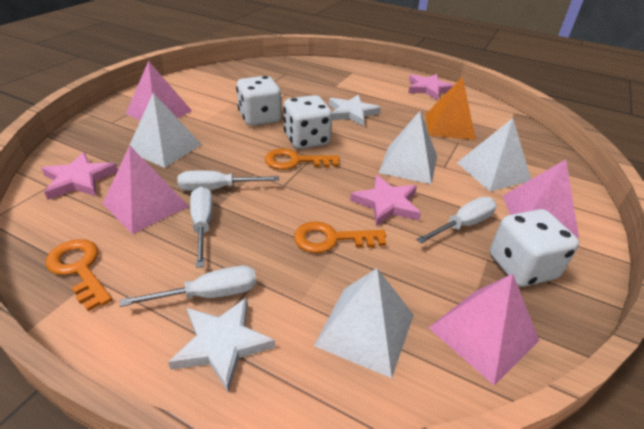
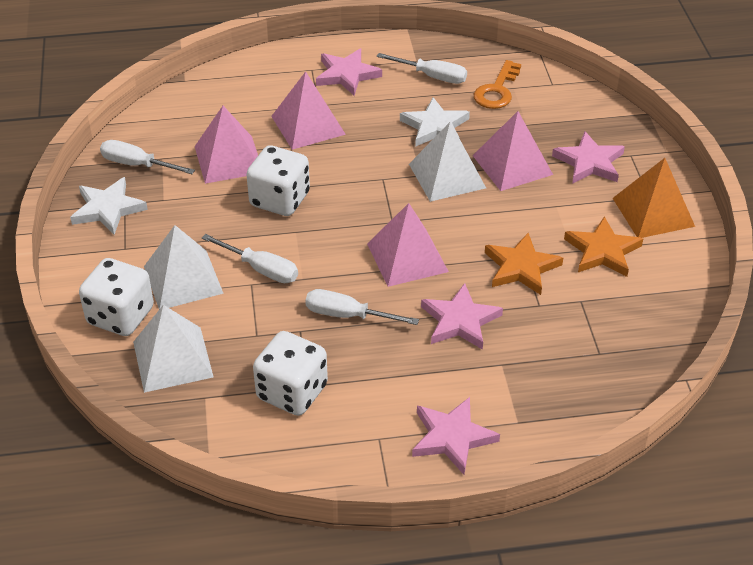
orange key: [46,239,112,311] [265,149,340,170] [294,222,386,253] = 3 -> [474,60,521,109] = 1
orange star: none = 0 -> [485,233,563,295] [564,217,643,277] = 2
pink star: [42,152,118,200] [350,175,421,226] [408,74,454,100] = 3 -> [316,49,382,96] [412,397,500,475] [421,283,503,350] [552,131,625,184] = 4
white pyramid: [130,93,202,168] [314,268,414,378] [379,111,437,184] [457,118,531,191] = 4 -> [133,305,214,393] [144,225,224,309] [409,122,486,202] = 3

